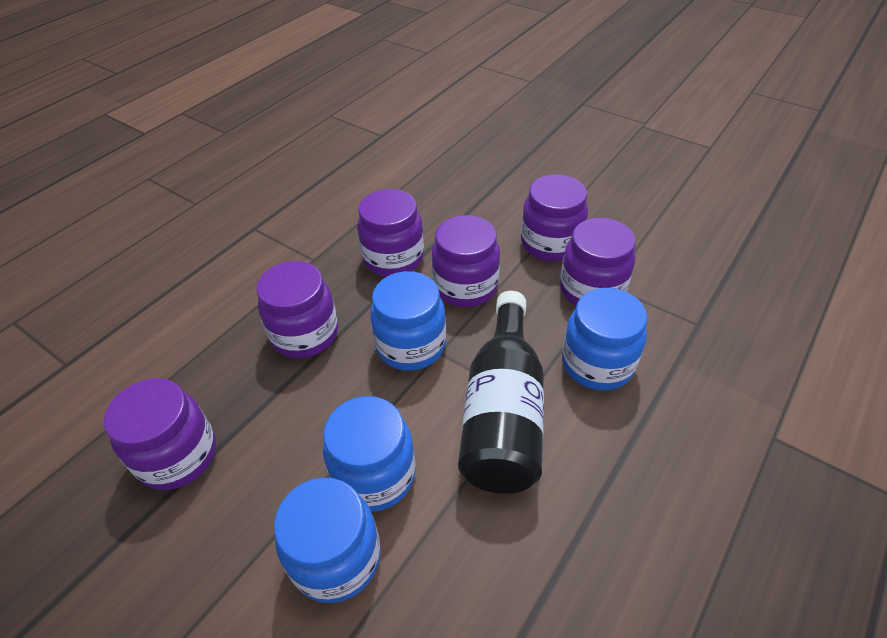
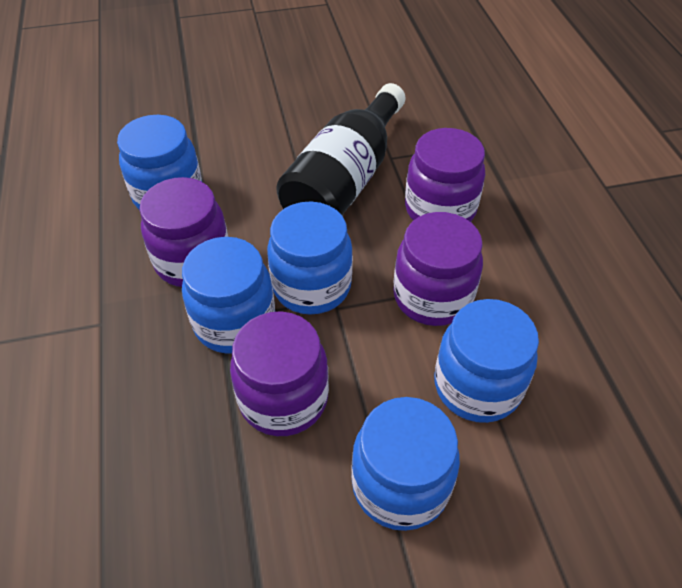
blue jar: [274,477,381,603] [323,396,416,512] [370,271,446,371] [562,288,648,391] = 4 -> [117,115,202,209] [182,237,275,354] [267,202,353,315] [351,397,460,531] [434,299,539,423] = 5
purple jar: [104,378,216,490] [256,261,338,358] [357,189,424,277] [432,215,500,307] [521,174,588,261] [560,218,636,306] = 6 -> [139,177,228,287] [230,311,329,436] [393,212,483,326] [405,128,485,222] = 4

